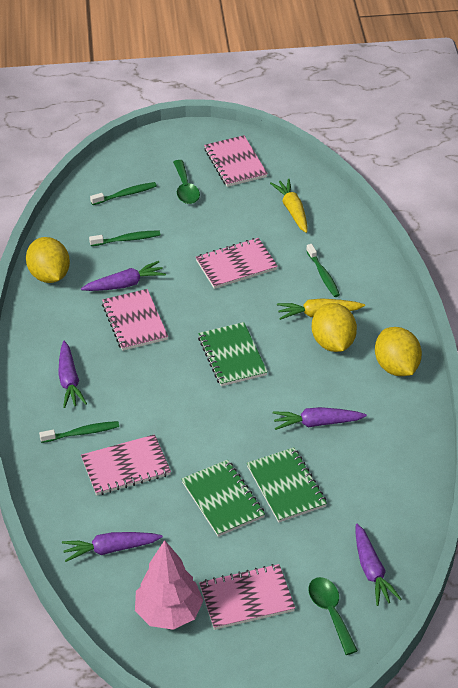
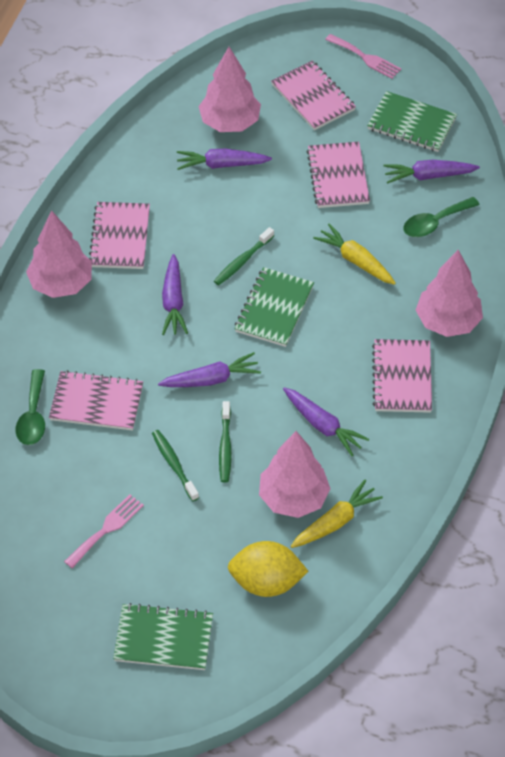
green toothbrush: [39,421,119,443] [89,230,160,246] [90,182,157,205] [306,244,340,297] = 4 -> [152,430,199,501] [214,227,274,285] [219,401,232,482] = 3
pink fork: none = 0 -> [64,494,144,568] [325,34,401,79] = 2
pink tree: [135,540,204,630] = 1 -> [26,211,92,298] [198,47,261,132] [259,431,331,518] [416,250,483,337] = 4
yellow lemon: [26,237,70,283] [312,303,357,352] [375,327,422,376] = 3 -> [228,541,308,597] = 1

